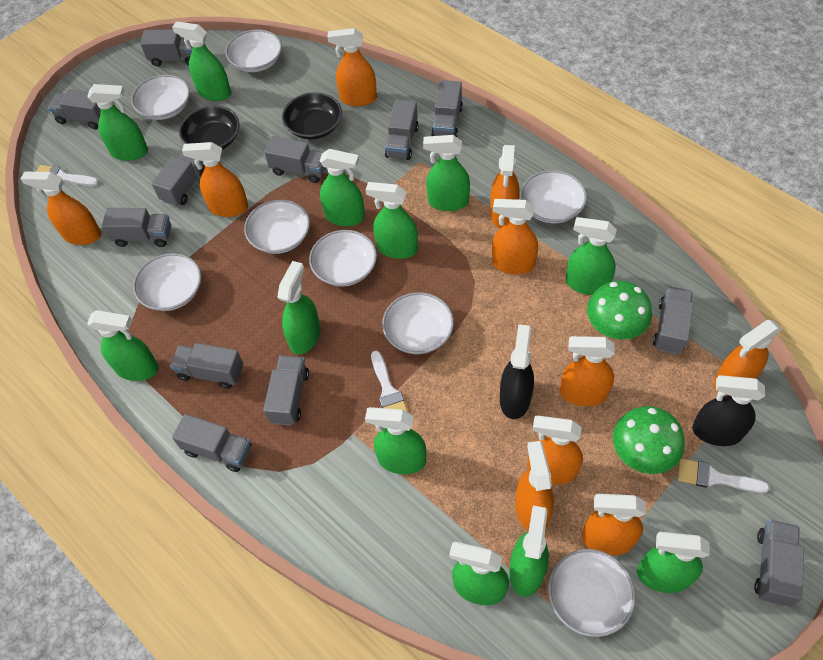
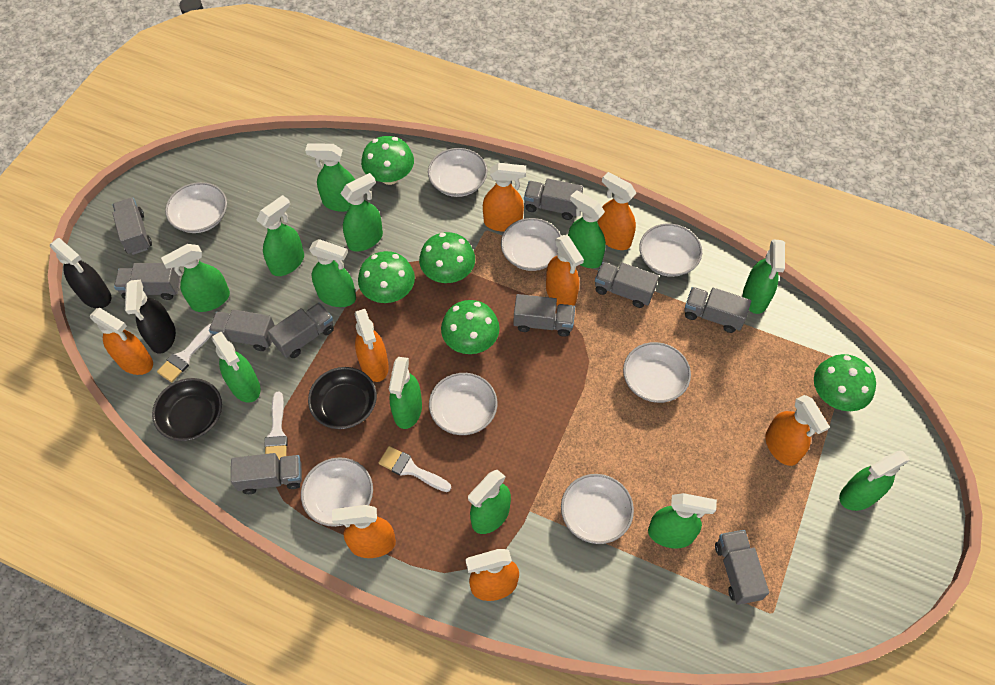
green mushroom: [587,281,652,340] [613,406,684,474] = 2 -> [358,251,415,303] [361,136,414,185] [419,232,475,283] [441,300,500,354] [814,354,876,411] = 5
grey truck: [48,89,101,129] [102,208,171,247] [140,29,192,66] [152,153,205,206] [170,343,243,389] [172,414,251,472] [263,355,309,426] [264,136,326,183] [385,99,419,160] [431,80,463,137] [653,286,693,355] [754,520,804,607] = 12 -> [112,198,152,255] [114,263,180,300] [209,309,275,351] [231,453,302,494] [268,303,334,358] [513,294,575,337] [524,178,583,220] [595,262,659,308] [684,287,751,333] [715,530,769,605] = 10
orange spray bottle: [21,172,102,245] [182,142,248,217] [327,28,377,106] [490,145,519,228] [492,199,538,274] [515,441,554,531] [527,415,583,484] [560,336,615,406] [582,494,646,556] [714,320,782,396] = 10 -> [90,308,153,375] [332,505,396,558] [355,309,389,382] [465,549,519,601] [483,163,526,232] [546,235,584,306] [598,172,636,250] [765,395,830,466] = 8

